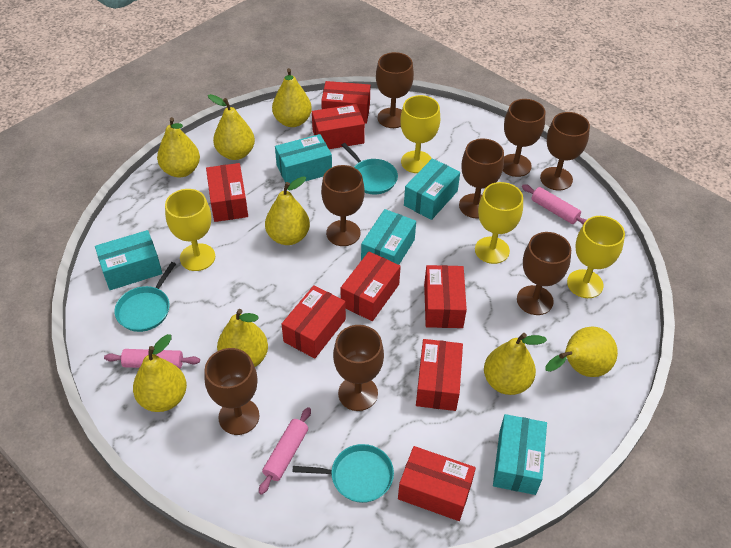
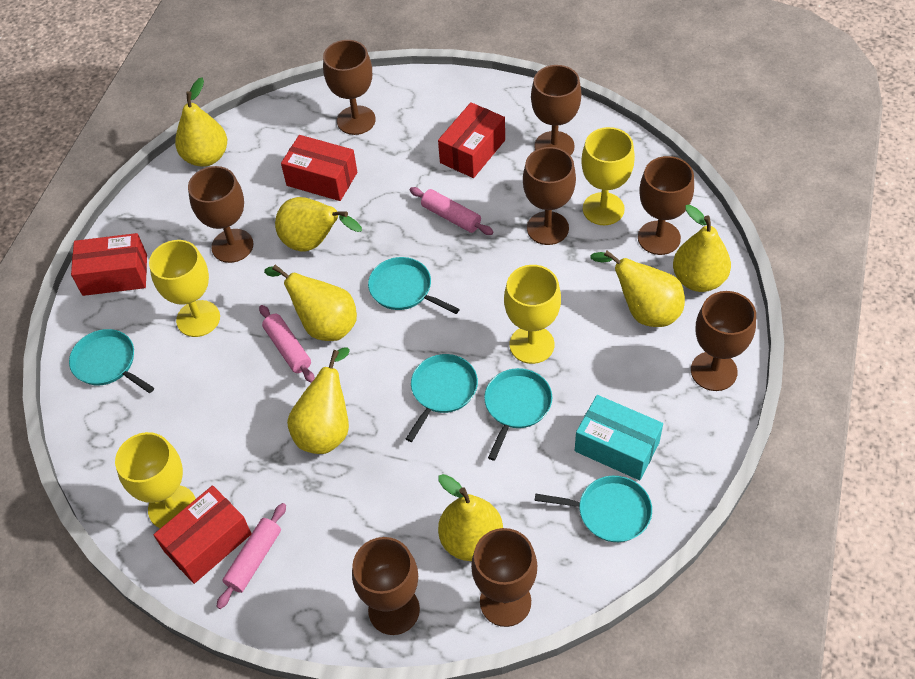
red box: [206,163,248,222] [282,285,346,359] [312,104,365,149] [321,81,370,124] [341,252,401,321] [398,446,476,521] [416,339,463,411] [424,265,467,328] = 8 -> [71,233,147,296] [153,485,252,584] [281,135,357,201] [438,102,505,178] = 4
turquoise box: [95,230,162,290] [275,134,332,183] [361,209,416,265] [404,158,460,220] [493,414,547,495] = 5 -> [575,395,663,480] = 1
turquoise pan: [114,262,176,332] [292,444,394,503] [342,143,398,194] = 3 -> [69,329,154,393] [368,257,460,314] [406,354,478,442] [484,368,552,461] [535,476,652,542] = 5
yellow pear: [133,334,187,412] [157,117,200,178] [208,94,255,160] [217,309,268,367] [265,176,310,245] [272,68,312,127] [484,333,547,395] [545,327,618,377] = 8 -> [175,78,227,167] [264,264,357,341] [275,197,362,252] [287,347,350,454] [438,474,503,561] [590,250,685,327] [673,205,731,292] = 7

